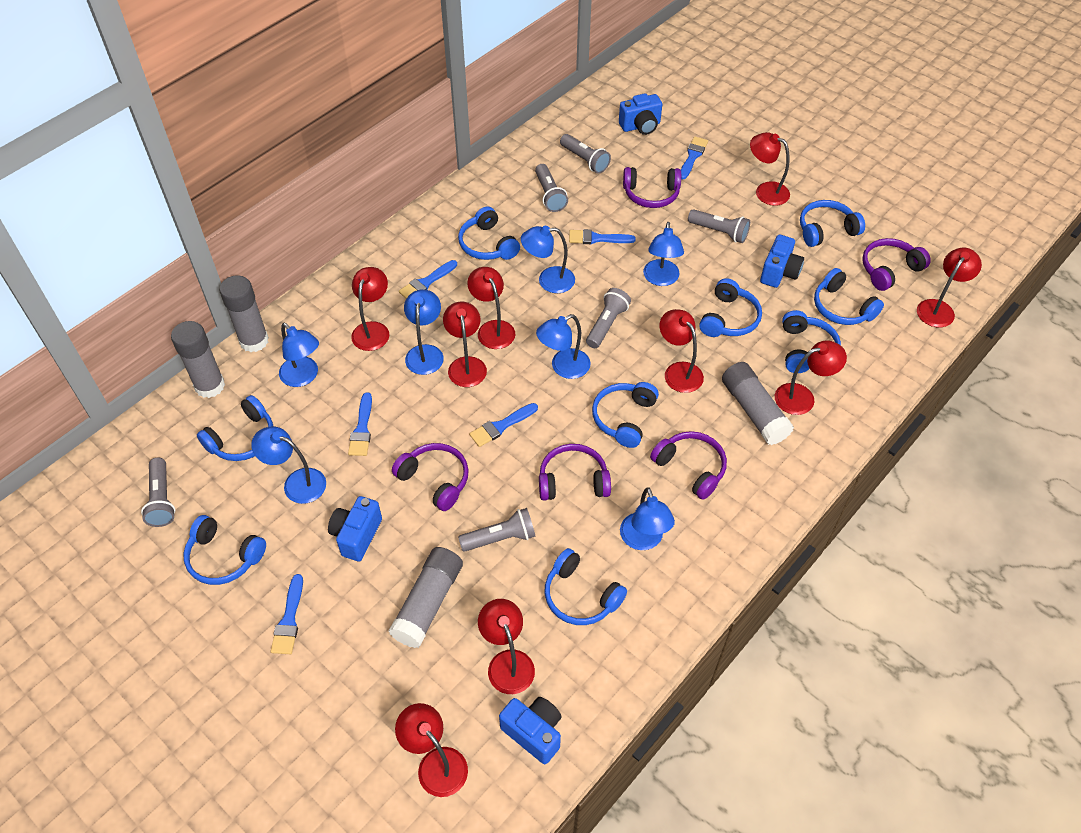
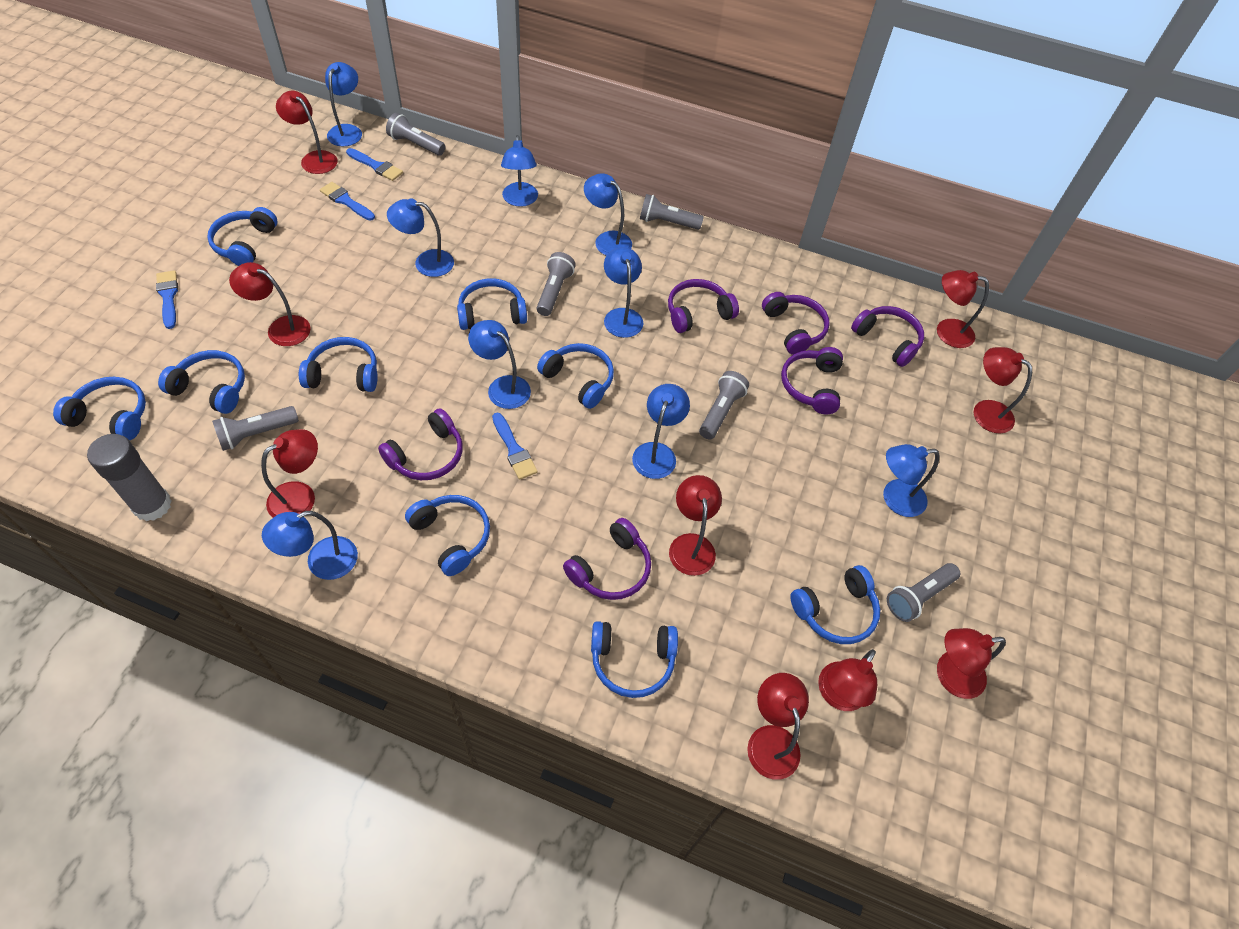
blue brush: [271,574,303,654] [348,392,372,456] [399,260,457,299] [469,403,538,447] [569,229,636,244] [681,137,708,179] = 6 -> [156,270,178,329] [320,182,375,221] [346,148,403,181] [492,413,538,480] = 4
blue camera: [328,496,382,562] [499,697,562,764] [619,93,662,135] [760,234,804,288] = 4 -> none = 0
blue lamp: [251,427,326,504] [279,323,319,387] [404,289,444,375] [521,226,575,293] [536,314,591,379] [620,487,675,550] [643,222,684,286] = 7 -> [262,511,358,580] [325,62,362,146] [387,198,454,277] [468,320,531,409] [501,135,538,207] [584,173,632,256] [604,247,643,338] [632,384,690,479] [883,444,939,517] = 9
grey glue stick: [171,321,225,398] [219,275,269,352] [388,547,463,648] [722,362,794,445] = 4 -> [87,434,172,521] = 1
purple headphones: [392,443,469,511] [539,444,611,501] [623,167,681,208] [650,431,727,500] [862,238,931,291] = 5 -> [378,408,463,480] [563,518,651,600] [668,279,739,333] [762,292,830,355] [781,347,843,414] [851,306,924,367] = 6

